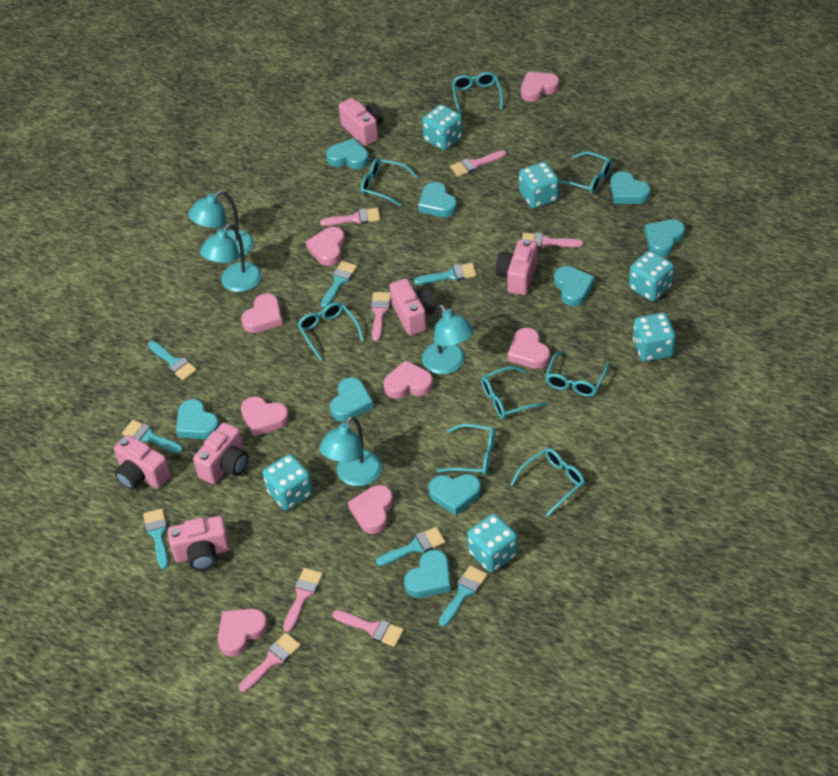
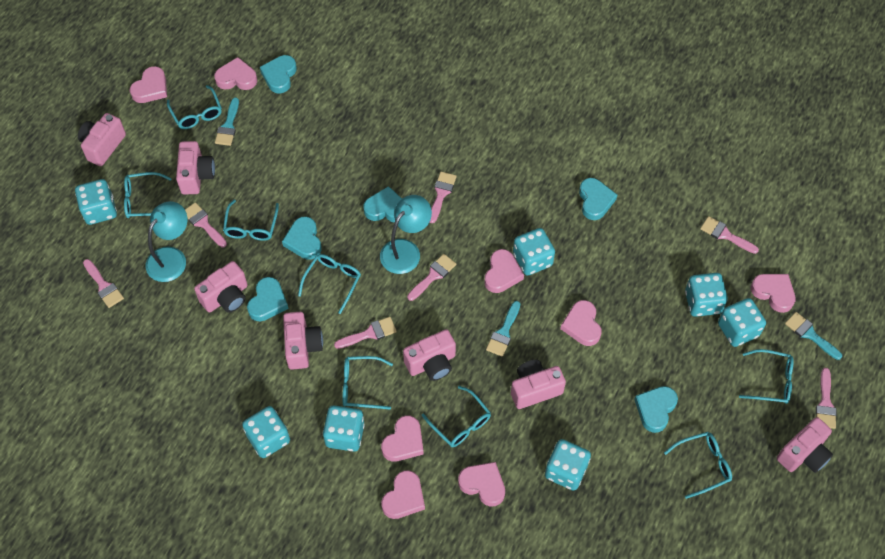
pink camera: [114,435,171,490] [167,516,230,570] [193,423,248,484] [339,98,383,146] [390,278,436,336] [496,239,537,295] = 6 -> [78,113,126,166] [176,141,215,194] [194,261,248,312] [283,312,323,370] [403,329,456,381] [511,360,566,409] [777,417,833,473] = 7
turquoise brush: [122,420,183,454] [143,509,168,569] [148,341,197,381] [321,261,357,308] [376,527,445,566] [414,263,477,284] [439,565,488,627] = 7 -> [215,98,239,146] [486,301,520,357] [785,312,842,360] = 3
turquoise dice: [263,454,313,510] [422,104,463,150] [467,514,518,573] [519,162,559,209] [629,250,674,301] [633,312,676,362] = 6 -> [75,179,117,225] [242,406,290,458] [323,406,365,452] [513,228,555,276] [545,439,591,491] [685,273,728,317] [718,298,766,347] = 7
turquoise heart: [176,399,220,439] [326,138,369,169] [330,377,374,422] [404,550,451,598] [418,182,457,217] [429,474,481,515] [554,266,595,306] [610,171,651,204] [645,220,685,256] = 9 -> [247,277,289,322] [260,55,297,94] [282,217,321,260] [363,186,402,223] [579,178,617,220] [634,386,678,433] = 6
turquoise lamp: [188,191,254,258] [200,223,262,292] [319,416,382,486] [422,304,474,374] = 4 -> [146,201,187,282] [380,195,432,274] = 2

